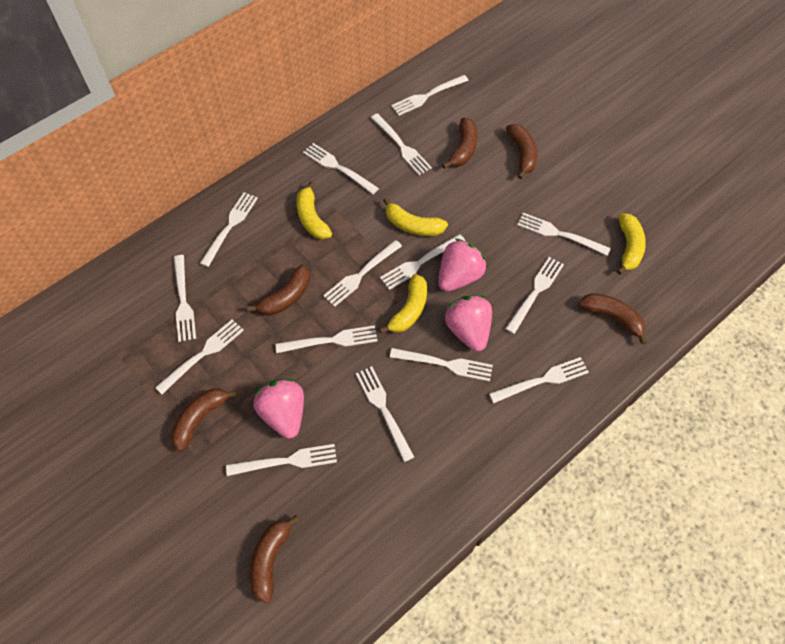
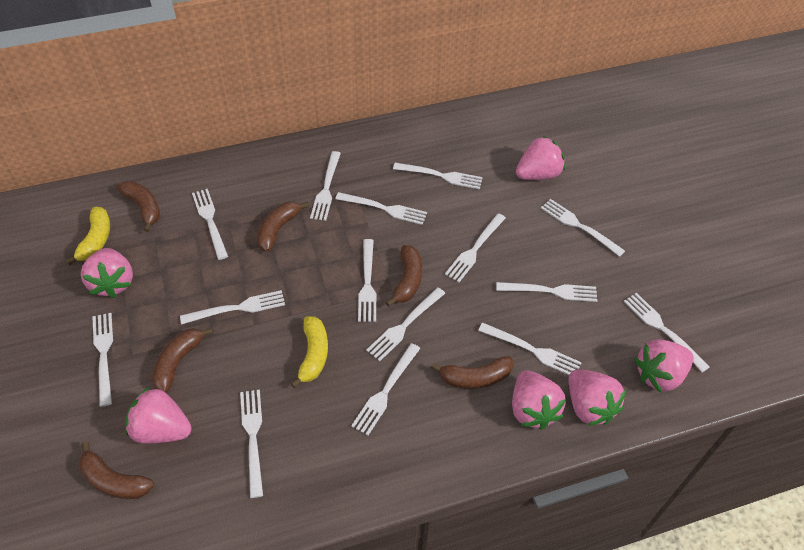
pink strawberry: [253,379,304,439] [438,239,487,291] [445,295,492,352] = 3 -> [81,248,133,298] [125,387,192,444] [512,370,566,430] [516,136,565,180] [569,369,626,426] [634,339,694,393] = 6
yellow banana: [297,181,332,239] [379,274,427,334] [383,197,448,236] [617,213,646,275] = 4 -> [66,207,110,266] [291,316,328,388] = 2

